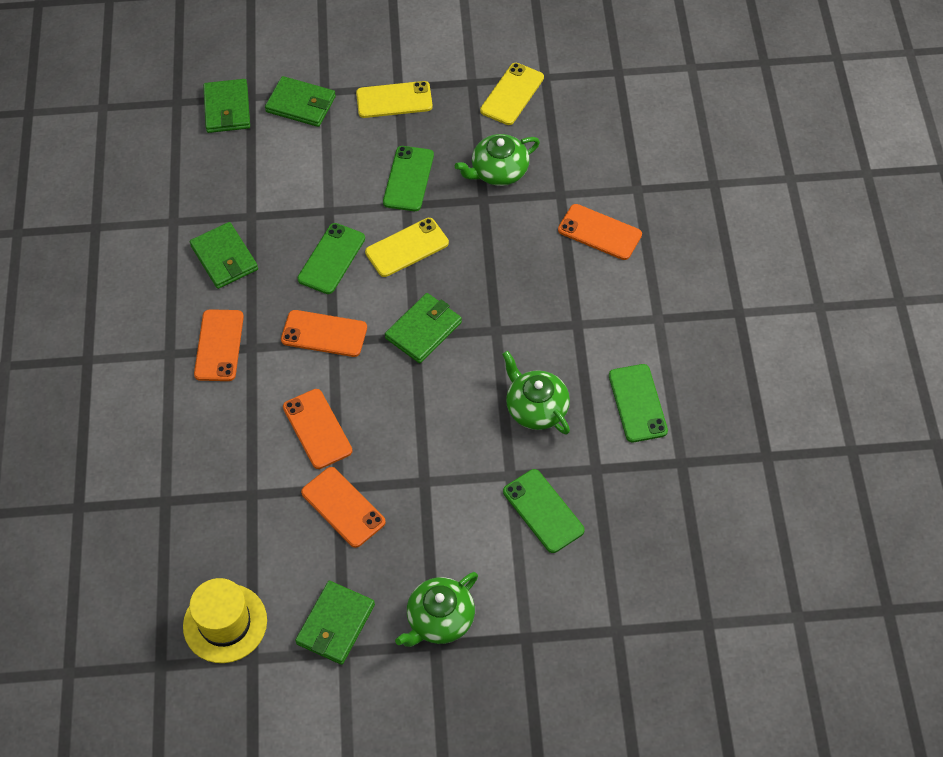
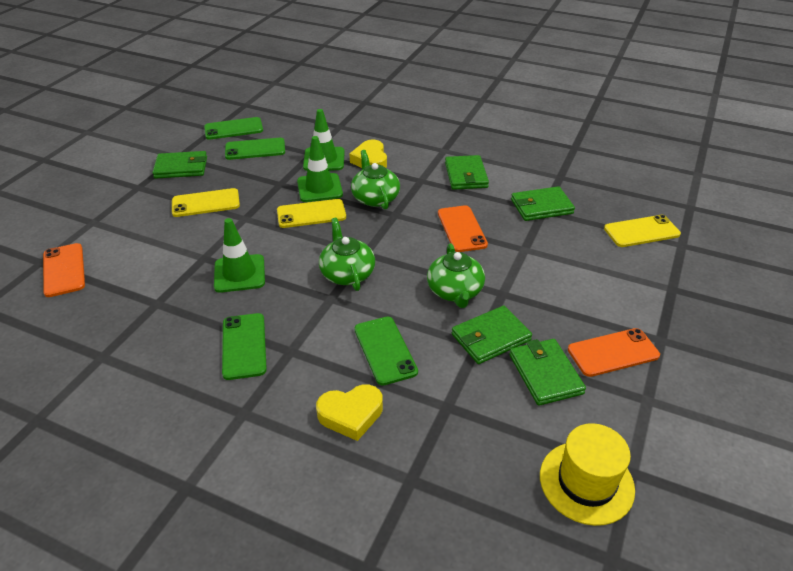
green traffic cone: none = 0 -> [214,218,265,293] [297,136,343,202] [303,109,345,171] = 3
orange phone: [194,309,244,381] [281,310,367,357] [283,389,352,469] [301,467,386,548] [558,204,642,260] = 5 -> [43,243,85,297] [438,205,488,252] [568,328,660,377] = 3
yellow heart: none = 0 -> [316,384,383,441] [349,140,387,168] = 2

